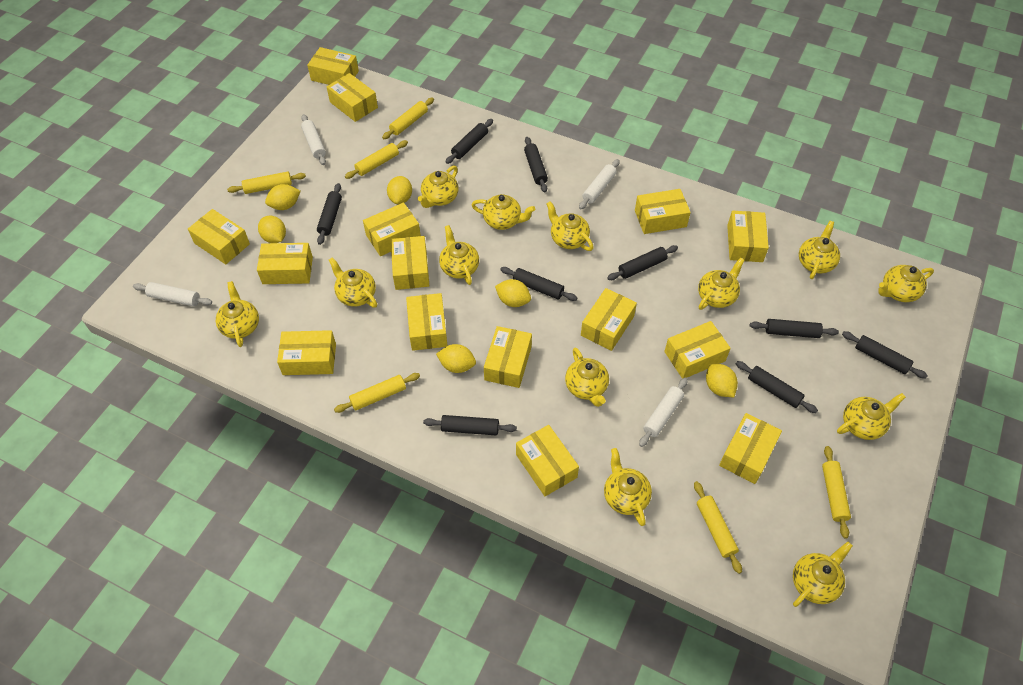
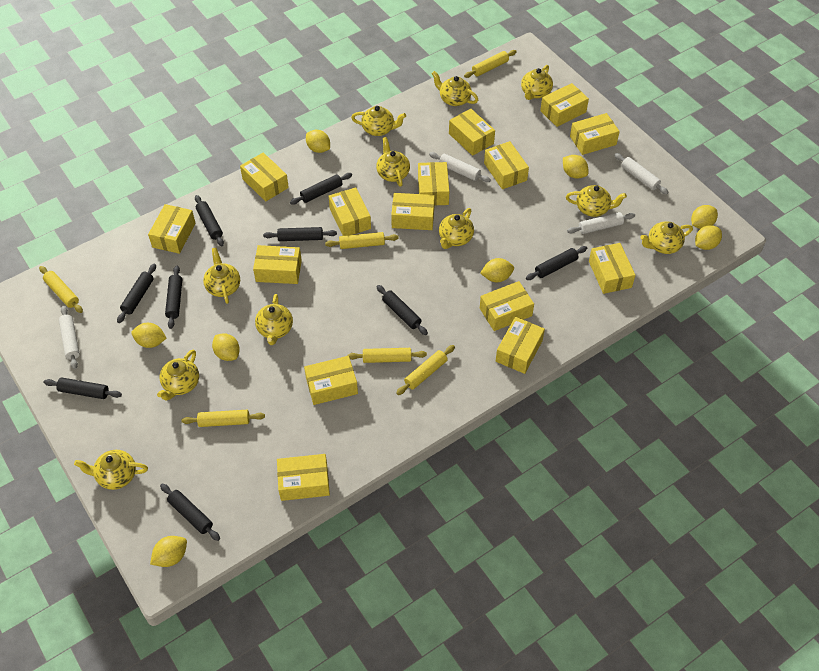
yellow lemon: [258,216,286,243] [265,184,301,210] [387,176,412,204] [436,344,476,373] [495,279,531,307] [706,364,738,397] = 6 -> [131,323,166,348] [150,536,187,567] [212,333,240,361] [306,130,330,153] [480,258,514,282] [563,155,588,179] [691,205,718,229] [695,225,722,250] = 8
yellow teapot: [216,281,259,347] [329,257,377,308] [418,166,459,208] [439,225,479,285] [472,194,535,230] [547,201,594,251] [565,348,609,407] [604,448,652,526] [698,258,745,310] [793,541,853,607] [799,221,840,279] [837,393,906,440] [878,265,934,302] = 13 -> [74,450,148,490] [157,350,199,401] [203,248,240,304] [255,294,293,345] [351,106,406,136] [376,137,410,187] [432,71,478,106] [439,208,474,249] [521,65,553,100] [566,185,627,217] [640,222,693,254] = 11

